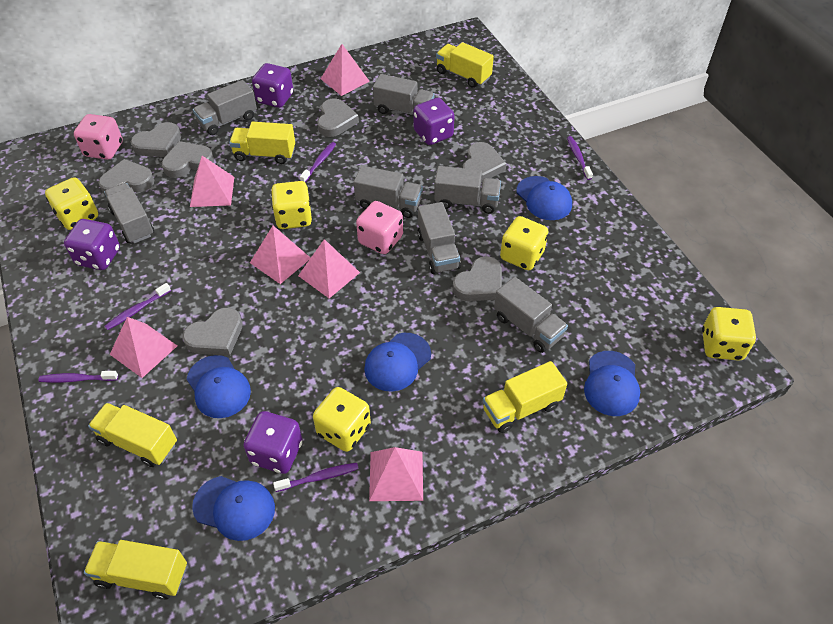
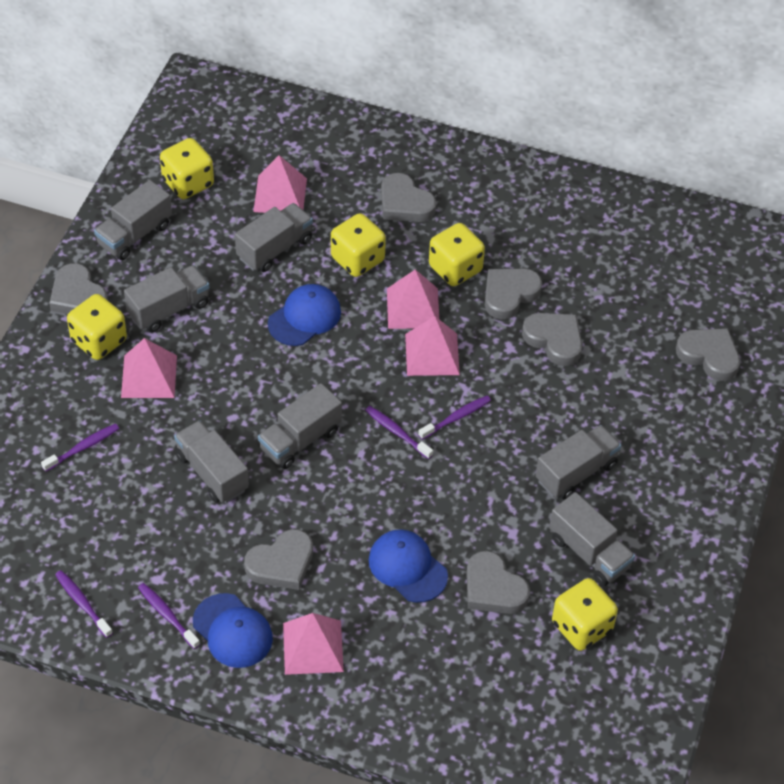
blue cap: [187,355,251,418] [192,476,275,541] [364,333,431,392] [516,176,572,220] [584,351,640,416] = 5 -> [193,593,273,668] [268,284,341,346] [369,529,448,603] = 3
pink dice: [74,114,123,160] [356,201,403,254] = 2 -> none = 0
pink pyramid: [110,317,177,378] [190,156,234,207] [250,226,310,284] [298,239,360,298] [321,44,370,96] [369,447,423,501] = 6 -> [121,338,177,398] [253,155,307,213] [283,613,344,675] [387,269,439,329] [405,316,460,376] = 5
purple dice: [64,219,120,270] [244,411,302,474] [252,63,293,108] [414,98,455,145] = 4 -> none = 0
yellow truck: [84,540,187,600] [88,403,177,467] [229,122,295,164] [436,42,494,88] [483,361,567,433] = 5 -> none = 0

